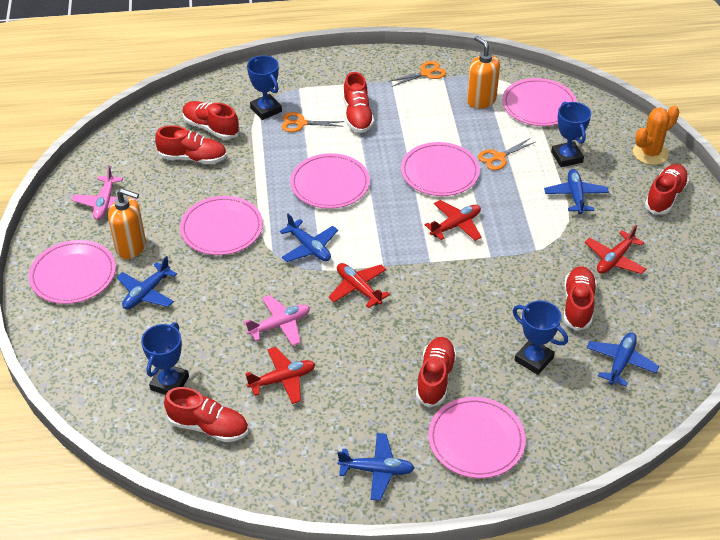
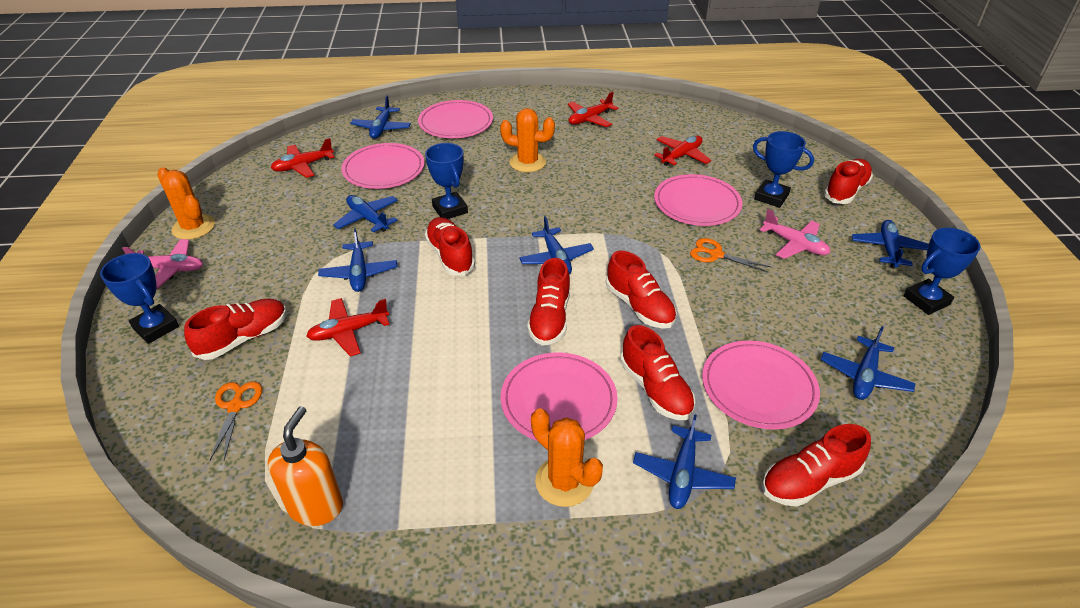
blue plane: [117,256,177,309] [280,214,338,262] [337,433,414,501] [544,169,609,214] [587,332,659,386] = 5 -> [318,229,397,292] [333,195,398,232] [350,95,411,139] [519,216,594,274] [633,414,736,509] [821,326,916,400] [852,220,929,268] = 7
orange cactus: [633,106,679,165] = 1 -> [157,167,215,240] [500,108,555,172] [531,408,603,507] = 3
orange scissors: [281,112,344,132] [388,61,446,87] [478,138,535,170] = 3 -> [210,381,262,460] [690,238,771,272] = 2
orange soap dispenser: [108,188,146,259] [467,36,500,109] = 2 -> [268,406,343,526] = 1
pink plate: [29,240,116,304] [180,196,263,255] [290,153,370,209] [401,142,480,196] [428,397,526,478] [502,78,577,126] = 6 -> [341,143,425,189] [418,100,493,138] [501,353,618,441] [654,174,742,226] [702,341,820,429] = 5

